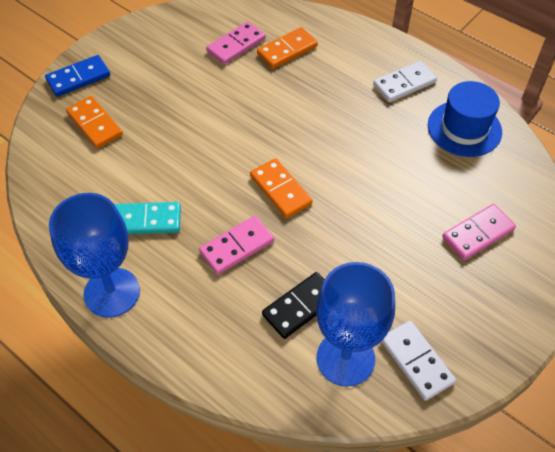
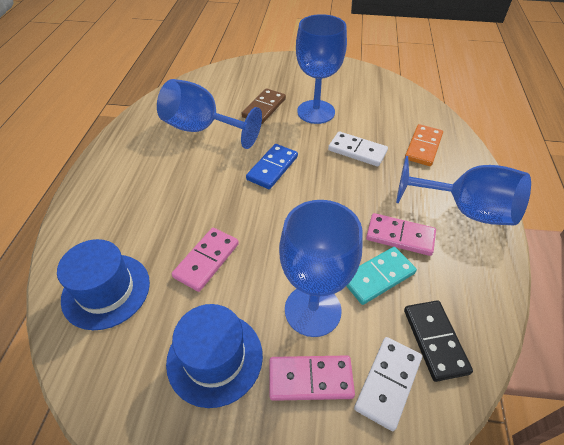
blue goblet: [49,193,140,318] [316,262,395,387] = 2 -> [157,79,262,149] [279,200,363,337] [296,14,347,124] [396,156,531,225] = 4
blue hat: [428,81,502,157] = 1 -> [57,239,150,330] [166,304,263,408] = 2
brown domino: none = 0 -> [241,88,286,124] = 1
orange domino: [66,96,123,149] [250,158,313,218] [257,27,318,69] = 3 -> [405,124,443,166] = 1

